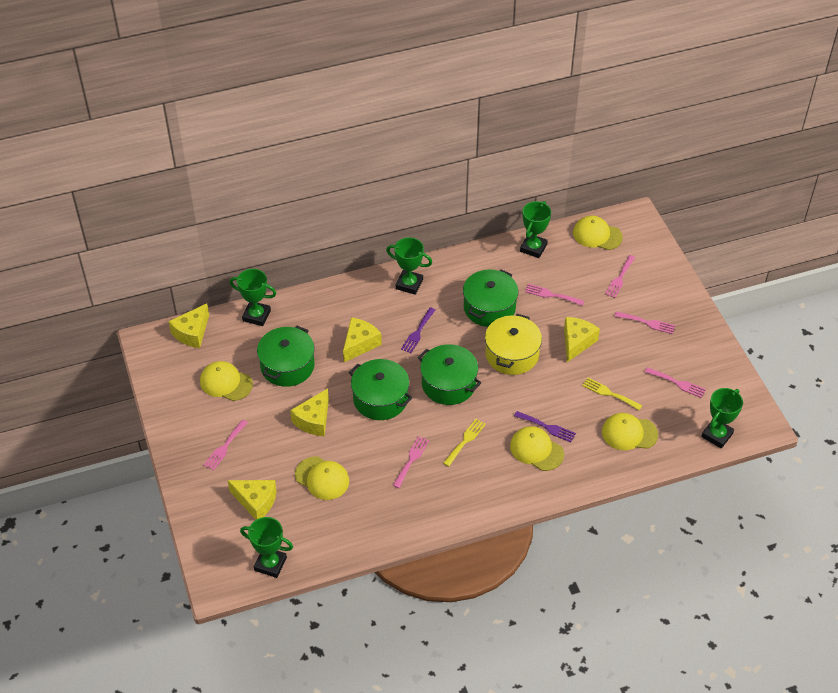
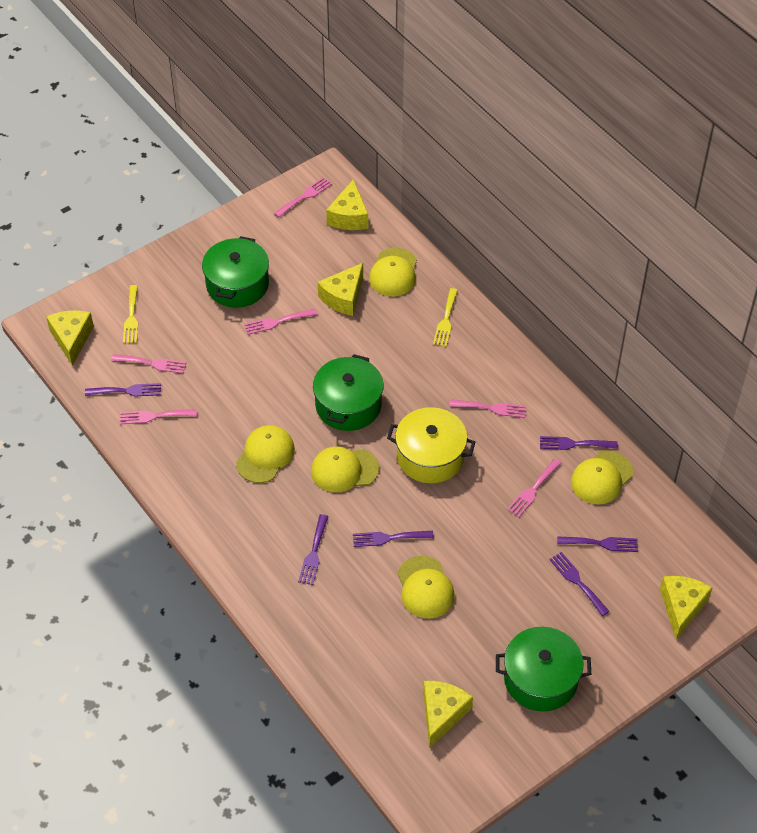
green pot: [257,325,314,387] [349,359,412,420] [418,344,481,405] [463,269,518,327] = 4 -> [202,236,269,308] [313,354,383,431] [496,627,591,712] = 3
green trophy: [230,269,277,326] [240,517,293,578] [386,237,432,295] [520,201,551,258] [701,388,743,448] = 5 -> none = 0
purple fork: [401,307,435,353] [514,411,576,442] = 2 -> [85,383,161,397] [298,514,329,585] [353,531,434,547] [540,436,618,450] [549,552,610,616] [557,536,638,552] = 6

